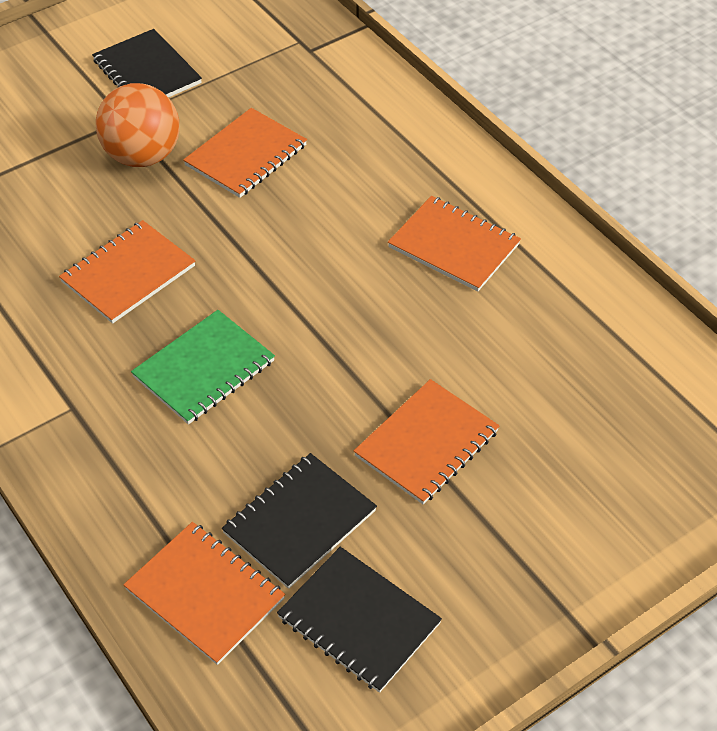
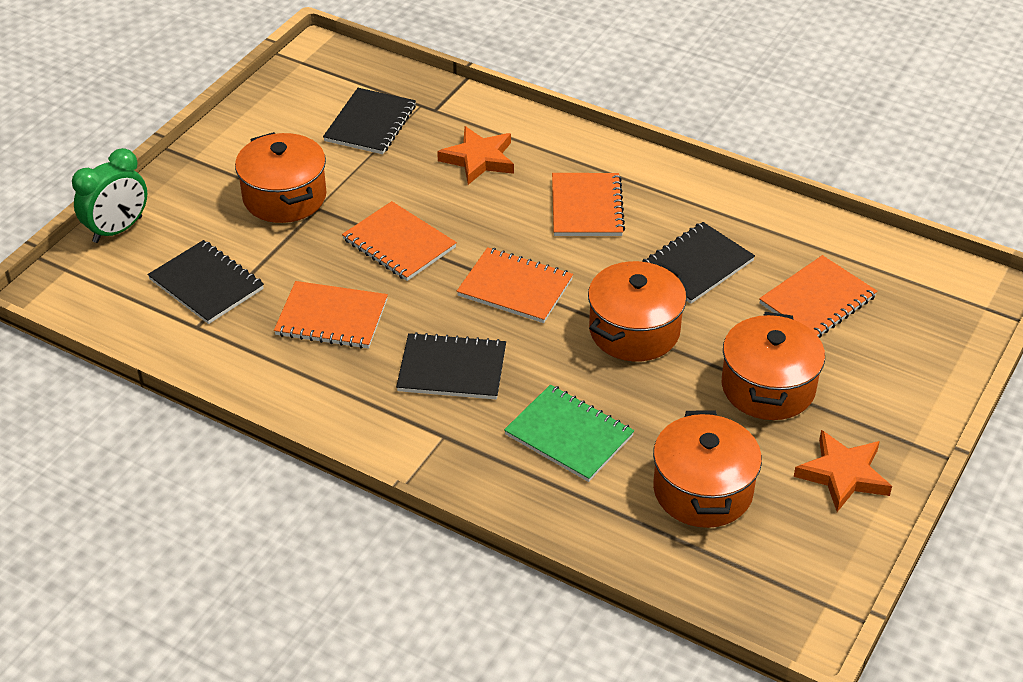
black notebook: [92,29,202,97] [222,453,377,589] [277,547,442,693] = 3 -> [148,240,264,324] [323,88,416,154] [396,332,506,400] [642,222,755,304] = 4
green clock: none = 0 -> [72,148,147,243] = 1
orange ball: [96,83,179,167] = 1 -> none = 0
orange pot: none = 0 -> [235,132,326,223] [588,261,687,361] [653,410,762,528] [722,312,825,420] = 4
orange star: none = 0 -> [437,126,514,185] [794,430,892,512] = 2

